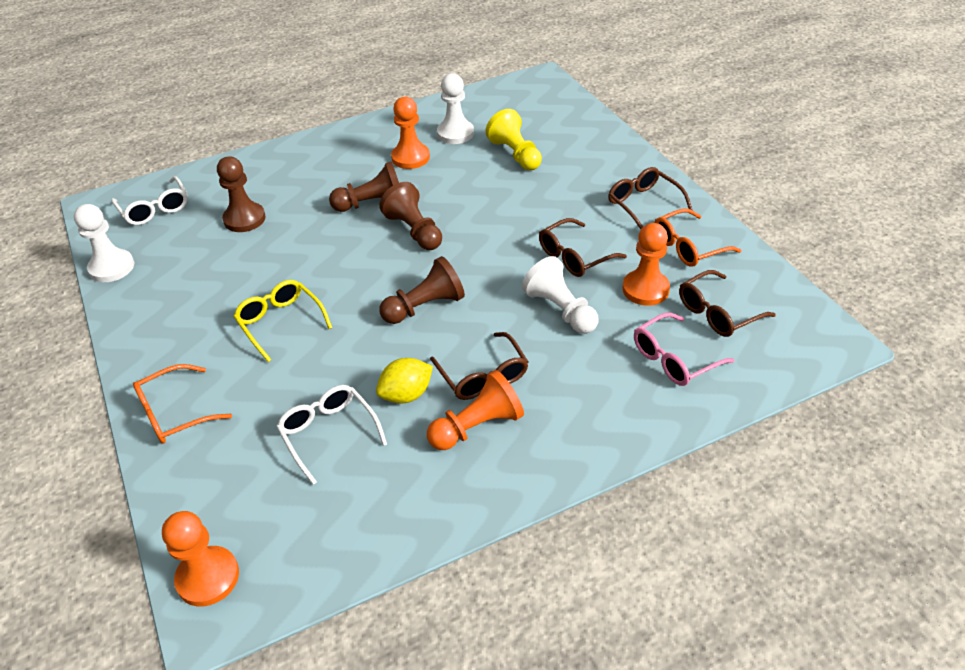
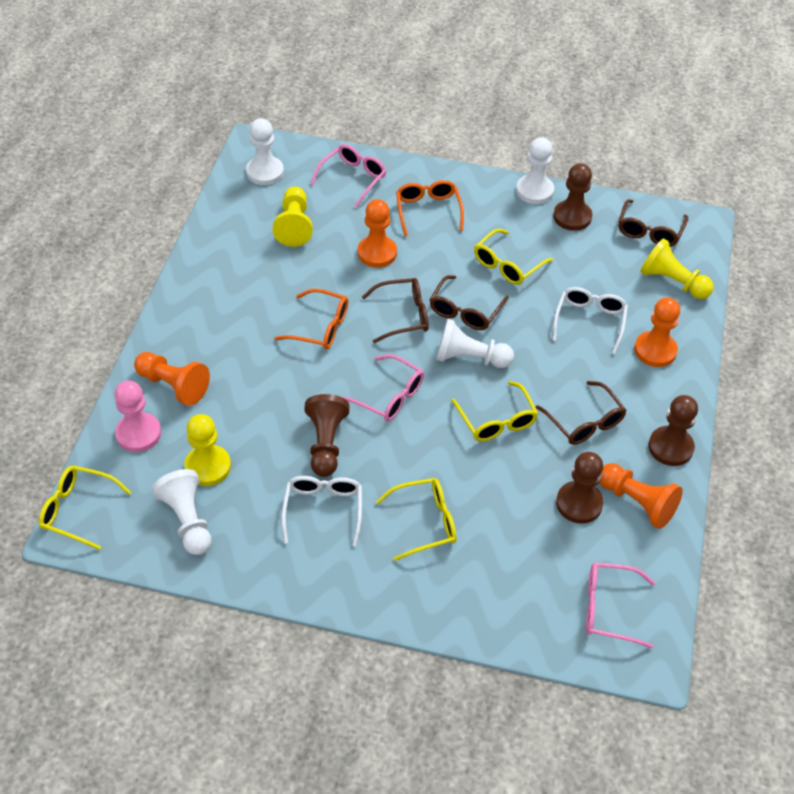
pink glasses: [634,313,735,386] = 1 -> [311,144,386,208] [340,354,424,421] [586,562,655,648] = 3
pink pawn: none = 0 -> [115,381,161,452] = 1
white pawn: [74,204,134,282] [437,73,474,144] [522,256,599,334] = 3 -> [152,469,211,555] [246,118,284,185] [436,319,514,368] [516,137,554,204] = 4
yellow glasses: [233,280,332,362] = 1 -> [39,466,131,550] [376,478,457,561] [451,381,538,441] [474,229,553,285] = 4
yellow lemon: [376,358,433,404] = 1 -> none = 0
yellow pawn: [486,109,542,170] = 1 -> [184,414,231,486] [273,187,313,247] [640,238,714,299] = 3

